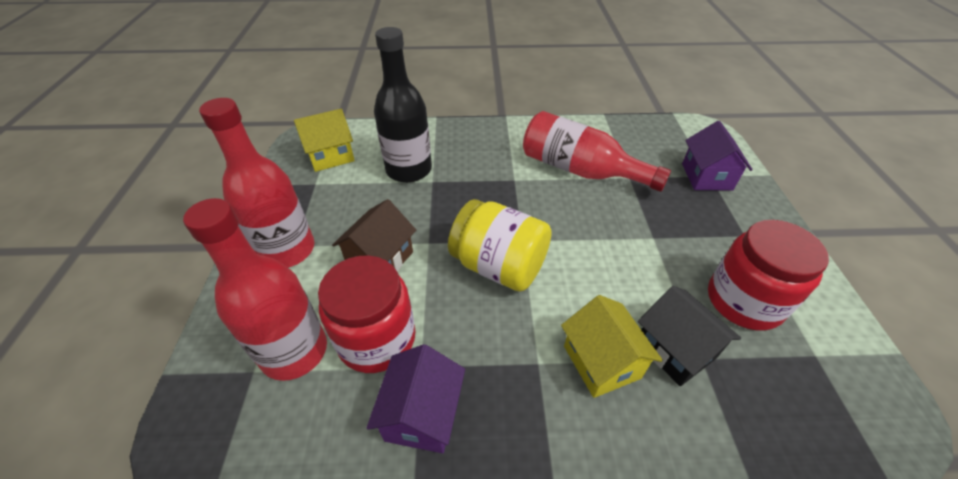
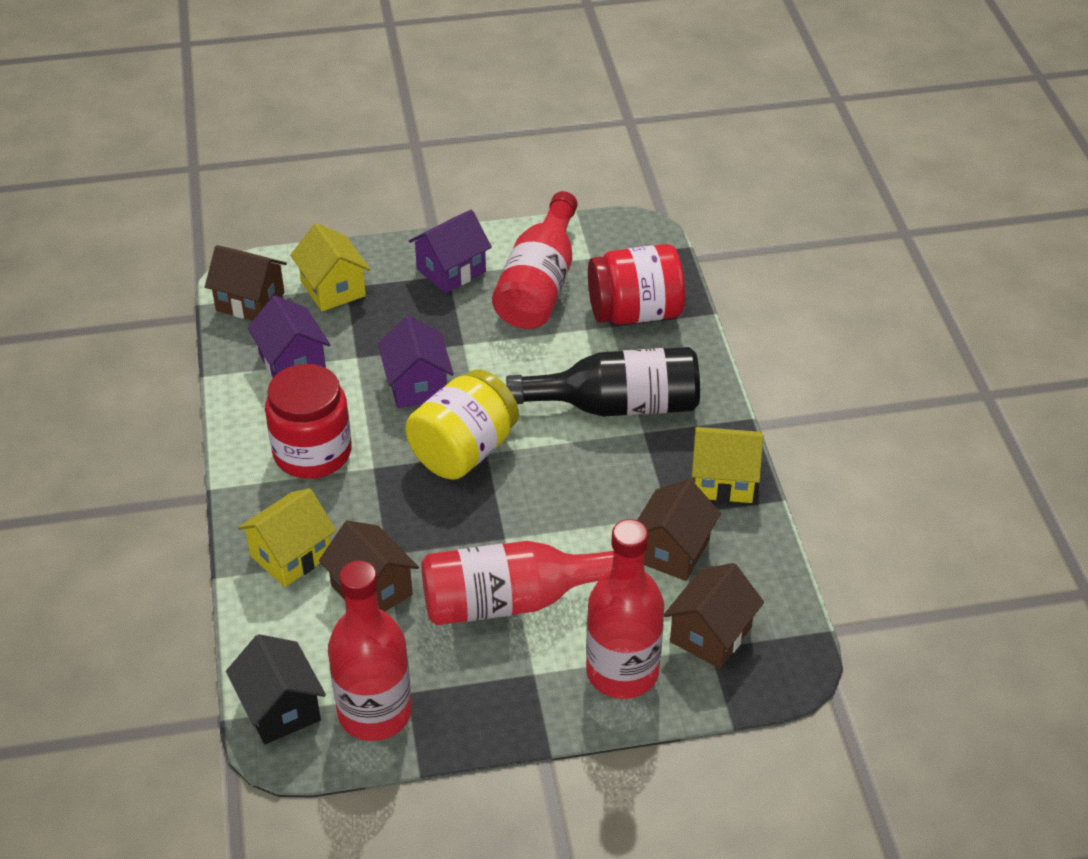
brown house: [332,199,416,271] = 1 -> [205,245,287,320] [319,520,419,612] [637,479,721,581] [664,563,764,669] = 4
purple house: [367,344,465,453] [682,121,753,191] = 2 -> [247,295,331,377] [378,316,454,408] [408,210,492,293] = 3
red bottle: [183,198,327,381] [199,98,315,268] [523,111,671,192] = 3 -> [328,560,412,741] [422,541,614,625] [492,191,577,329] [586,519,664,699] = 4
yellow house: [294,109,355,172] [561,295,663,398] = 2 -> [238,488,336,587] [290,223,371,311] [692,427,763,503] = 3

